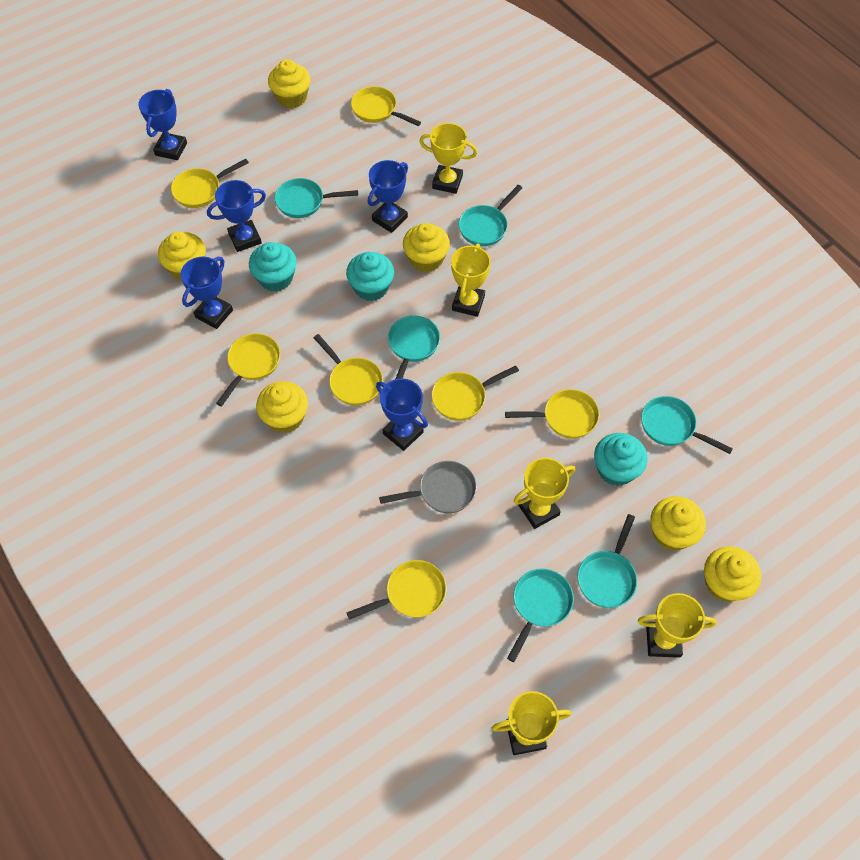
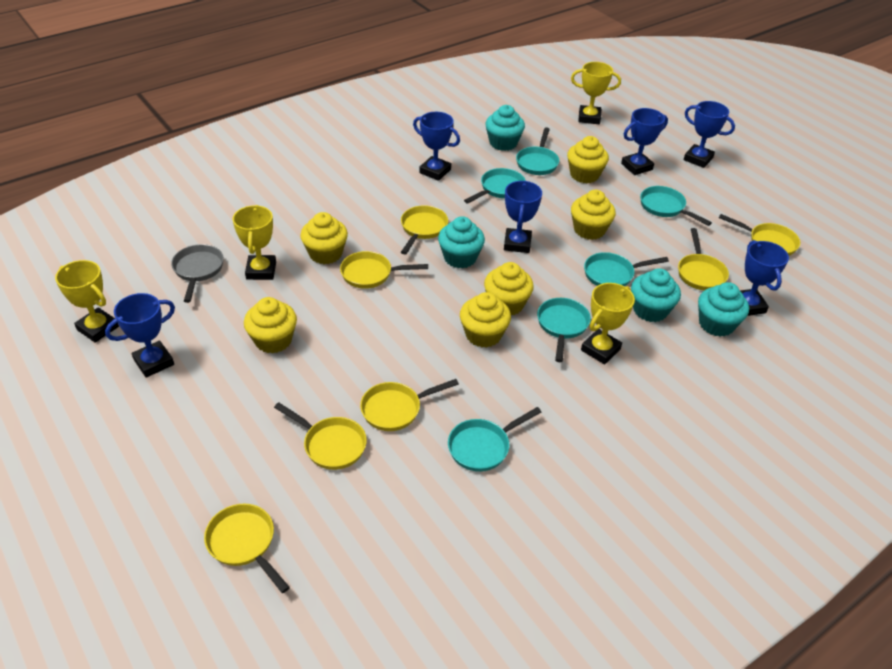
blue trophy: [138,89,187,160] [180,257,233,329] [207,180,266,252] [368,160,408,233] [376,378,428,451] = 5 -> [105,293,175,378] [413,112,460,181] [504,181,542,253] [621,108,668,175] [684,101,735,168] [740,240,789,316] = 6
turquoise cupcake: [249,242,297,292] [346,252,394,301] [594,433,648,486] = 3 -> [438,216,485,268] [485,105,525,151] [631,268,681,322] [698,282,749,337] = 4
yellow trophy: [419,123,477,194] [451,243,491,317] [492,691,571,755] [514,458,575,529] [638,593,716,658] = 5 -> [55,260,119,343] [233,205,276,280] [571,62,621,124] [581,283,635,364] = 4

